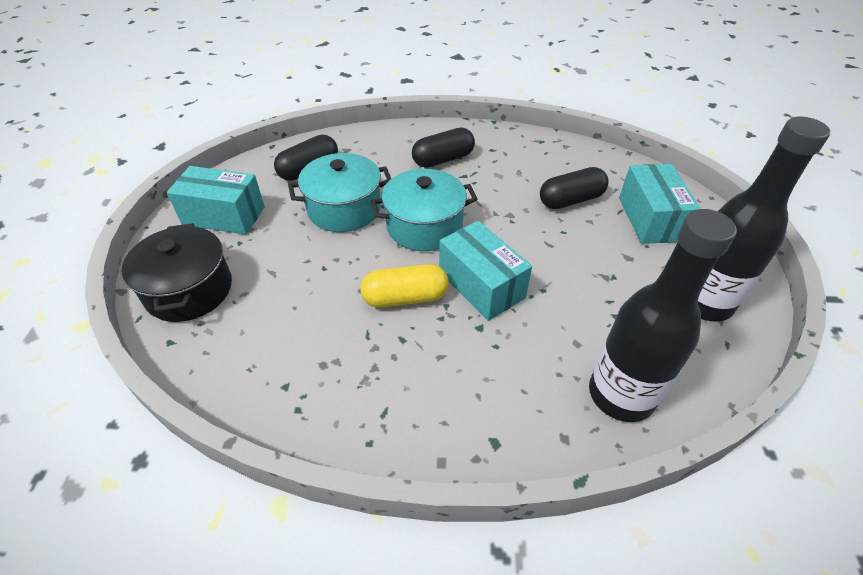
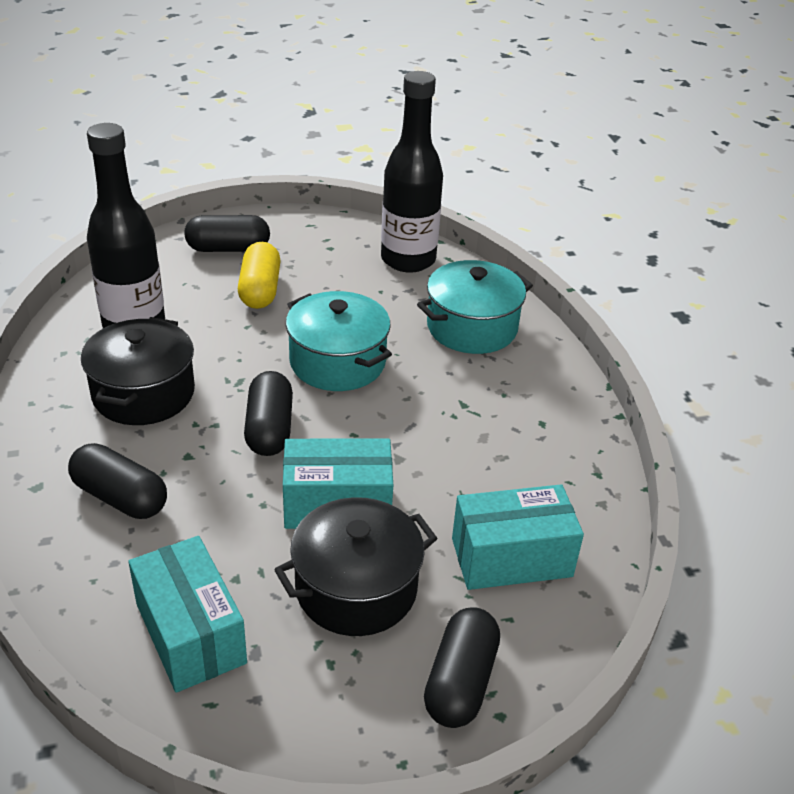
black capsule: [274,135,338,181] [412,128,475,168] [540,167,609,209] = 3 -> [68,443,167,519] [184,215,270,252] [244,371,293,456] [424,607,500,728] = 4
black pot: [122,223,232,322] = 1 -> [81,317,195,425] [274,497,438,636] = 2

